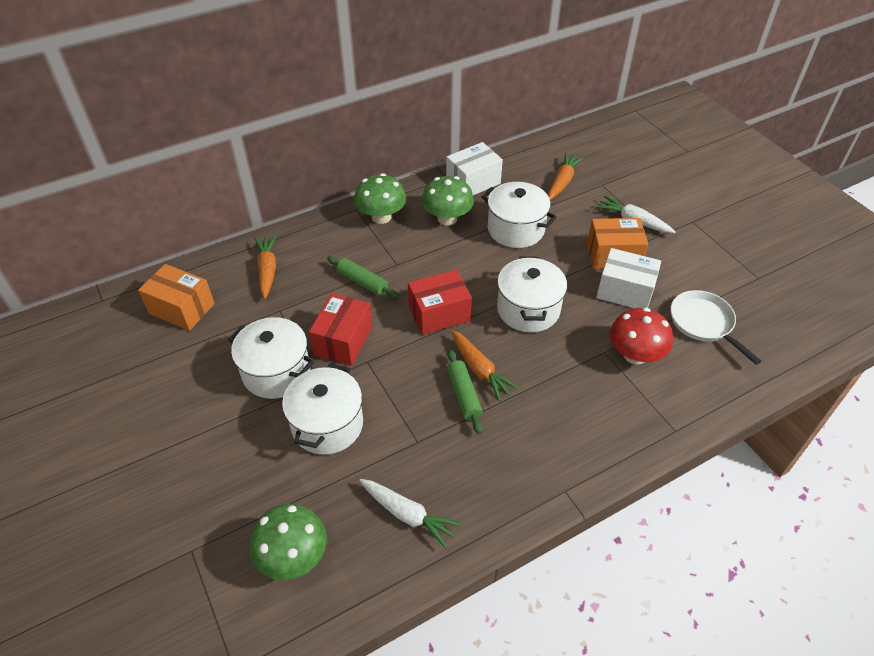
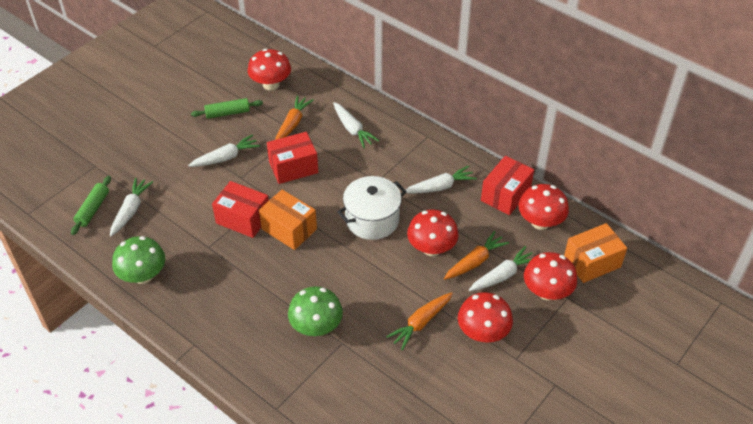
green mushroom: [249,504,327,580] [354,173,406,224] [421,176,474,225] = 3 -> [112,236,165,284] [288,286,343,336] = 2
red box: [309,293,372,366] [408,270,472,335] = 2 -> [212,181,269,238] [267,132,318,184] [481,156,534,215] = 3
red mushroom: [610,307,673,364] = 1 -> [248,49,291,90] [407,209,459,256] [458,292,513,343] [518,184,569,230] [524,252,577,300] = 5
white box: [446,142,503,195] [596,248,661,308] = 2 -> none = 0
white carrot: [359,479,461,548] [596,195,676,233] = 2 -> [110,178,153,237] [188,134,260,167] [333,102,379,148] [406,166,477,194] [469,246,533,291] = 5
white pan: [670,290,761,365] = 1 -> none = 0
white pot: [228,317,314,399] [282,363,363,455] [481,182,557,248] [497,256,567,333] = 4 -> [337,176,407,240] = 1

